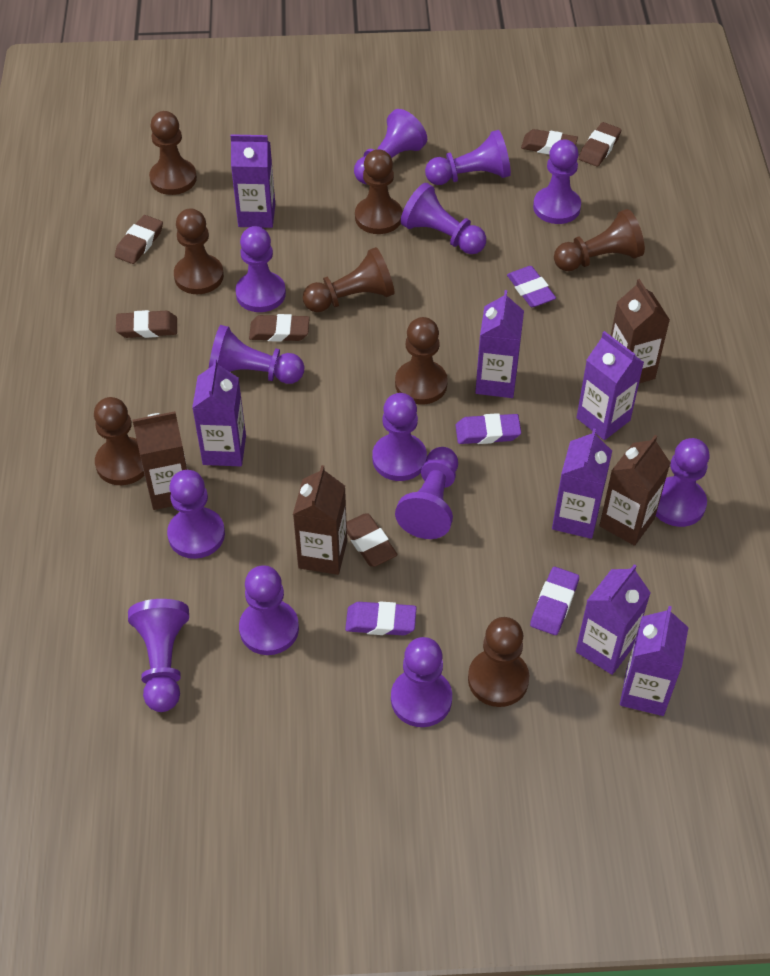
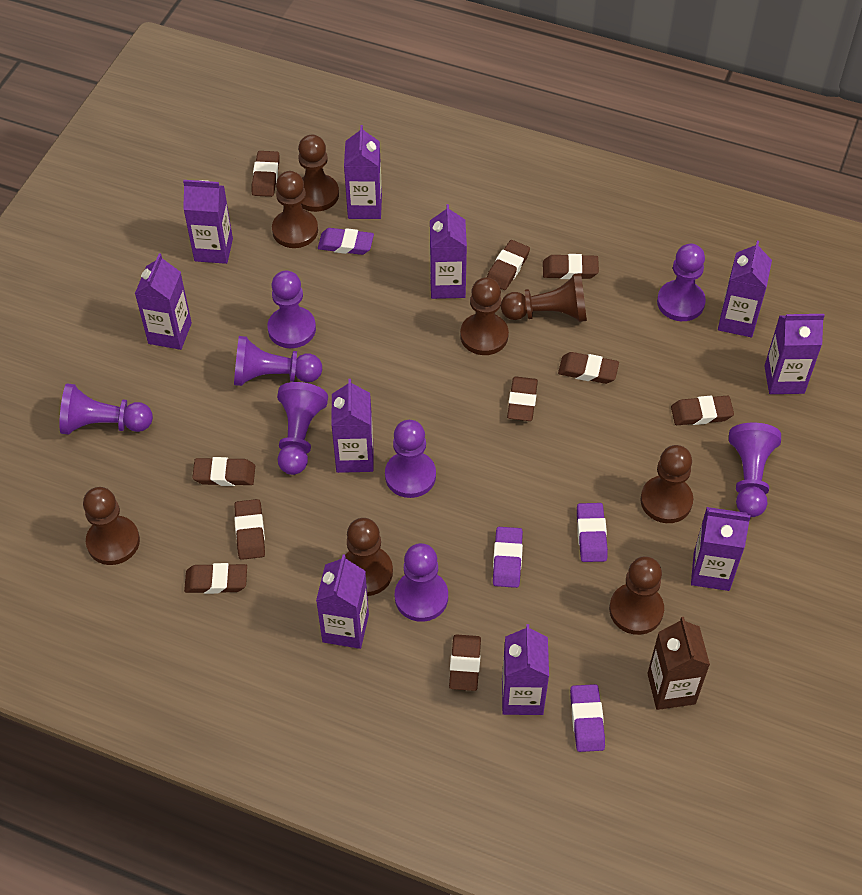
brown carton: [132,411,187,510] [293,465,347,575] [599,435,670,546] [611,279,670,383] = 4 -> [647,617,710,710] = 1
brown eraser: [115,215,163,264] [116,310,177,338] [249,314,310,342] [347,514,398,567] [521,129,578,154] [579,122,621,167] = 6 -> [184,563,247,594] [192,457,255,486] [234,499,265,560] [252,151,279,197] [449,634,481,691] [487,240,530,290] [507,376,538,421] [543,254,599,279] [558,352,619,384] [671,396,734,425] = 10
purple carton: [192,359,246,466] [231,134,275,228] [475,290,524,398] [552,428,612,539] [576,331,644,440] [576,564,650,675] [620,606,689,716] = 7 -> [135,253,192,350] [183,180,233,264] [316,554,369,649] [331,379,374,473] [344,125,382,219] [430,204,467,299] [502,624,549,715] [691,507,751,591] [718,241,772,337] [764,314,825,394] = 10
purple pawn: [128,599,189,712] [167,470,225,559] [208,325,304,384] [235,226,286,312] [239,565,299,655] [354,109,427,184] [372,393,427,481] [391,637,452,727] [395,447,458,539] [401,183,486,254] [425,130,511,185] [533,139,581,224] [656,438,710,527] = 13 -> [59,383,153,435] [234,336,322,386] [267,271,316,348] [277,382,328,475] [385,420,436,498] [395,543,448,622] [657,244,706,321] [729,423,781,517] = 8

